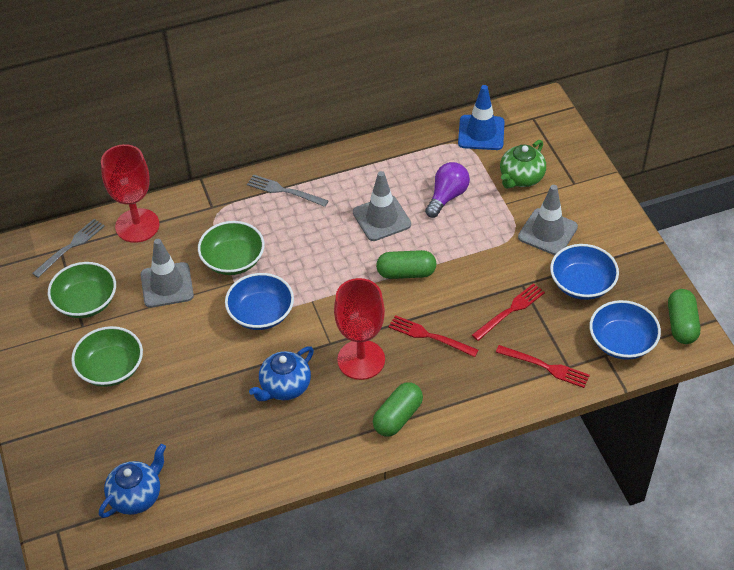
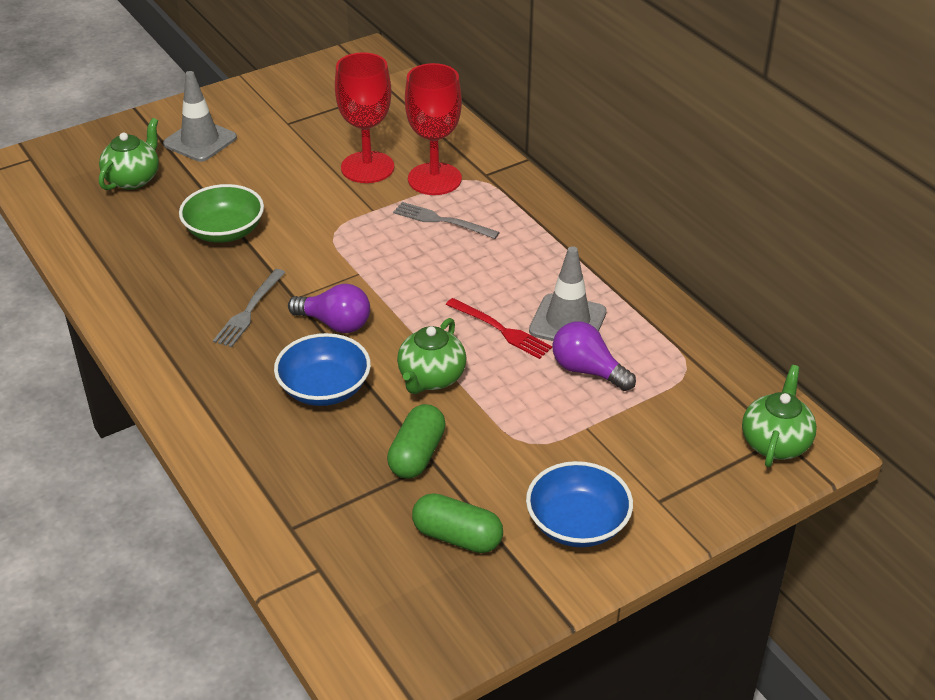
blue bowl: [225,273,294,330] [550,244,619,300] [590,300,661,360] = 3 -> [274,333,371,406] [526,461,633,547] = 2
blue teapot: [99,444,166,518] [249,346,314,401] = 2 -> none = 0
blue traffic cone: [458,85,505,150] = 1 -> none = 0
green bowl: [48,262,116,318] [71,326,143,387] [198,221,264,275] = 3 -> [179,184,264,243] = 1
green capsule: [373,382,423,436] [376,250,436,279] [668,289,700,344] = 3 -> [387,404,446,478] [412,493,503,553] = 2
green teapot: [500,140,546,189] = 1 -> [99,118,159,190] [397,318,466,394] [742,365,817,467] = 3
grey traffic cone: [141,239,194,308] [353,171,411,241] [518,185,578,255] = 3 -> [163,71,237,162] [529,246,607,341] = 2
purple light bulb: [425,162,470,218] = 1 -> [288,284,370,333] [552,321,636,391] = 2
red fork: [388,315,479,357] [472,283,545,341] [496,345,590,388] = 3 -> [446,298,552,359] = 1

